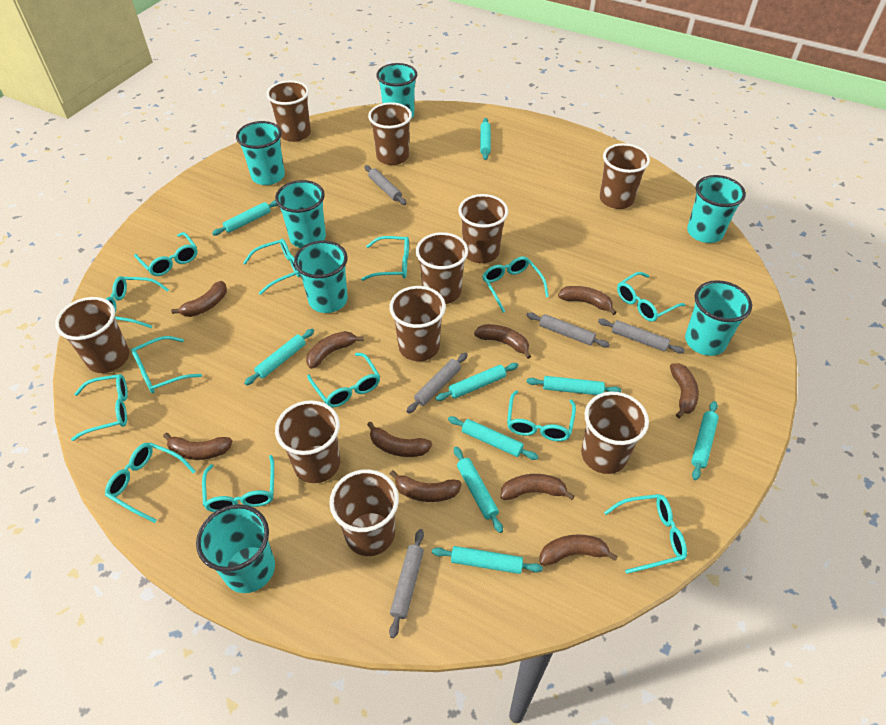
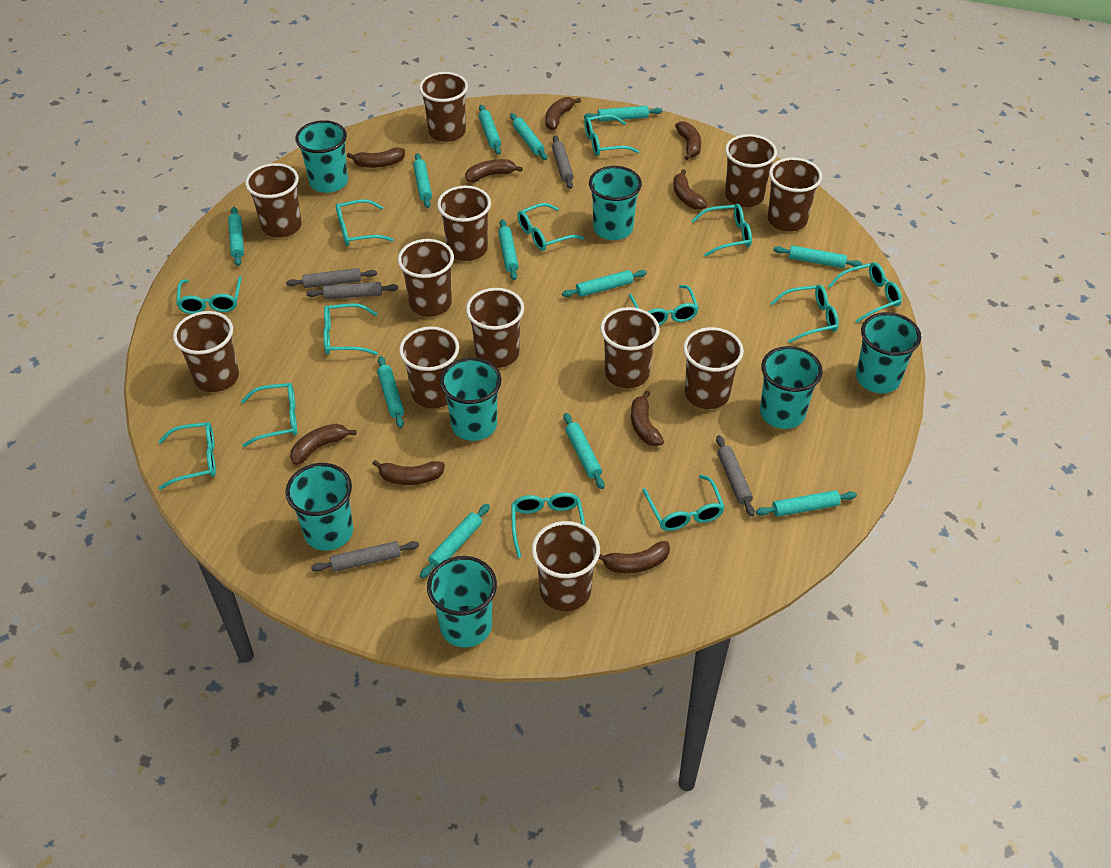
brown banana: [163,433,232,460] [171,281,227,317] [306,331,364,369] [367,421,432,457] [390,470,462,502] [474,324,531,359] [500,474,574,500] [540,534,618,566] [558,286,617,315] [670,364,699,418] = 10 -> [290,424,356,465] [347,147,405,168] [372,460,445,485] [465,159,523,182] [545,97,581,130] [599,541,670,573] [631,391,664,446] [673,169,708,210] [675,121,701,160] = 9
brown cup: [55,297,130,373] [266,80,311,142] [275,400,340,483] [329,469,399,556] [368,102,412,165] [389,286,446,361] [416,232,468,304] [458,194,508,263] [581,392,649,474] [600,143,650,209] = 10 -> [173,311,239,392] [245,163,302,238] [398,239,454,317] [399,327,459,408] [419,72,468,142] [437,186,491,261] [466,288,524,368] [532,521,600,611] [600,307,660,388] [683,327,744,409] [725,134,777,207] [768,157,822,232] = 12
turquoise rolling pin: [212,200,278,235] [244,329,314,385] [432,546,543,574] [436,363,518,401] [448,416,539,460] [454,446,503,533] [480,118,491,160] [527,376,621,395] [691,401,719,480] = 9 -> [228,207,244,266] [377,356,404,428] [413,153,432,208] [420,504,490,578] [479,105,501,155] [498,219,519,280] [510,113,547,160] [562,270,647,297] [563,413,605,489] [584,106,662,121] [756,490,857,517] [774,245,863,268] = 12

